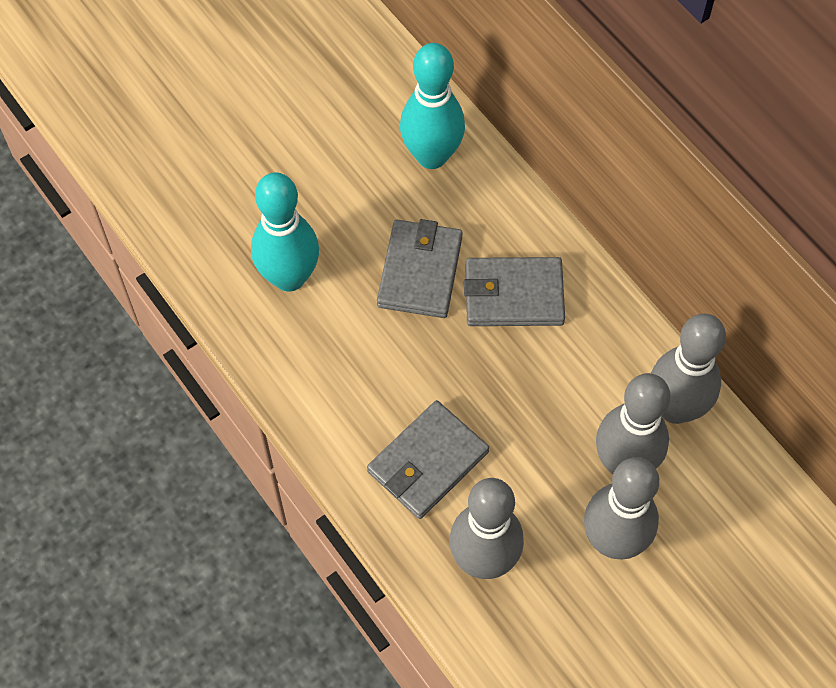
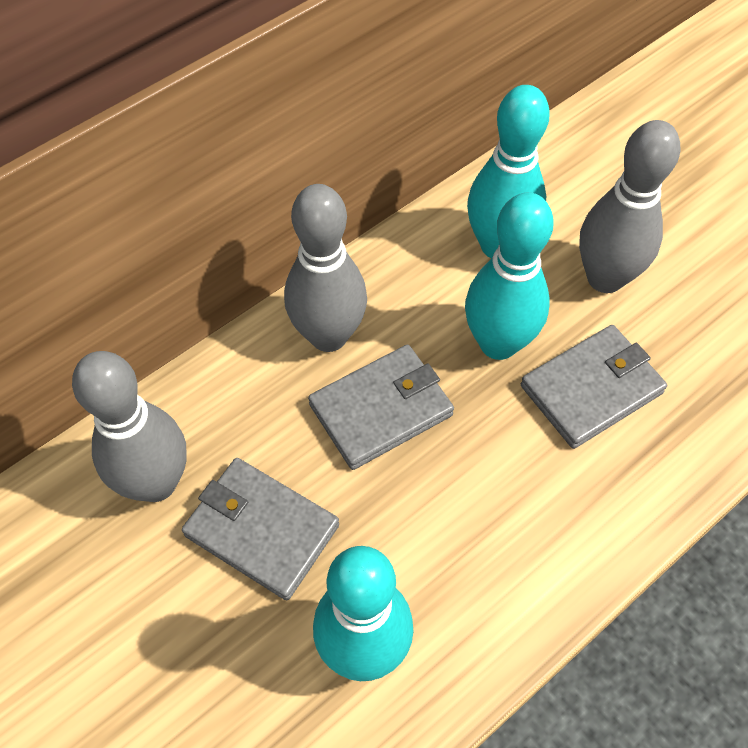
grey bowling pin: [449,478,524,579] [584,457,659,559] [596,373,671,474] [651,314,726,424] = 4 -> [72,351,187,502] [284,184,367,352] [579,120,680,293] = 3
turquoise bowling pin: [251,172,319,291] [400,43,465,169] = 2 -> [313,546,413,681] [465,192,554,360] [467,85,550,258] = 3

